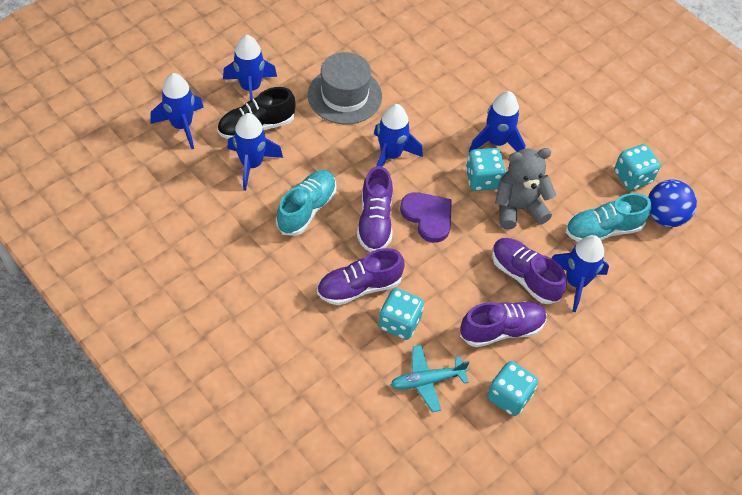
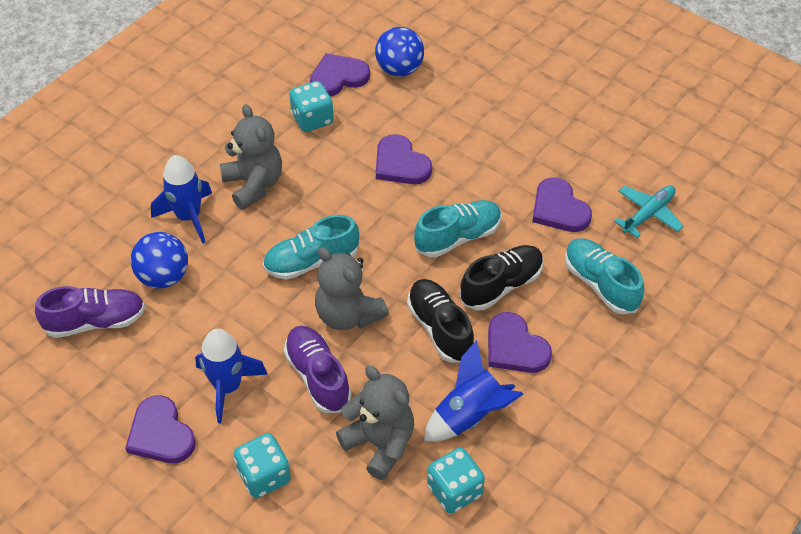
black shoe: [217,87,296,139] = 1 -> [407,279,474,363] [460,245,544,310] = 2
blue ball: [648,180,697,227] = 1 -> [131,232,188,289] [375,27,424,77] = 2
blue rocket: [150,73,204,149] [223,35,277,100] [227,113,283,191] [374,104,423,167] [469,91,526,152] [552,235,609,312] = 6 -> [151,155,212,244] [195,329,268,424] [424,340,523,442] = 3
grey hat: [308,52,382,124] = 1 -> none = 0
grey teddy bear: [495,148,556,230] = 1 -> [220,104,282,210] [315,247,389,330] [336,366,414,480] = 3
purple heart: [400,192,452,243] = 1 -> [126,395,196,463] [310,53,370,97] [376,134,432,184] [488,312,552,373] [532,178,592,232] = 5
purple shoe: [317,248,405,305] [357,166,393,252] [460,301,547,347] [492,238,567,304] = 4 -> [35,286,145,338] [284,326,351,413] = 2
turquoise dice: [379,288,424,340] [466,148,506,191] [487,361,538,416] [614,144,661,190] = 4 -> [234,433,291,498] [289,81,334,132] [427,447,485,514] = 3
turquoise shoe: [276,170,337,236] [566,193,651,242] = 2 -> [263,215,359,280] [414,200,502,258] [565,238,644,314] = 3

